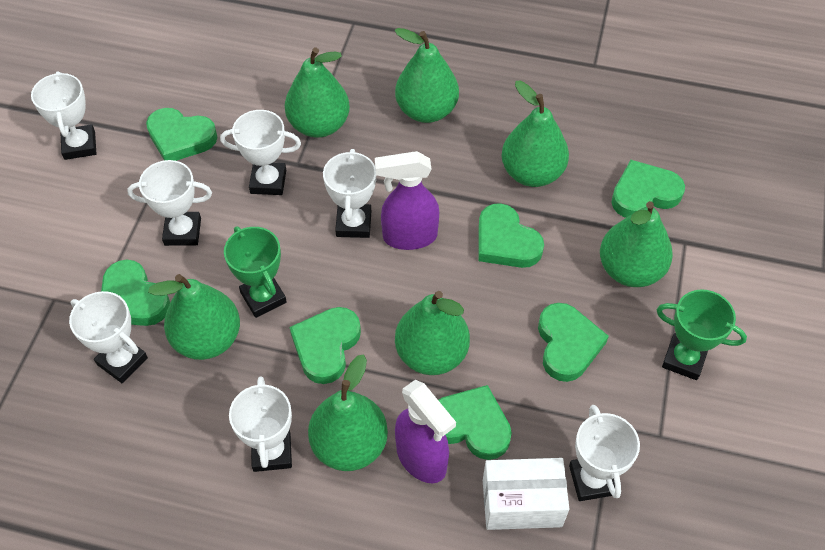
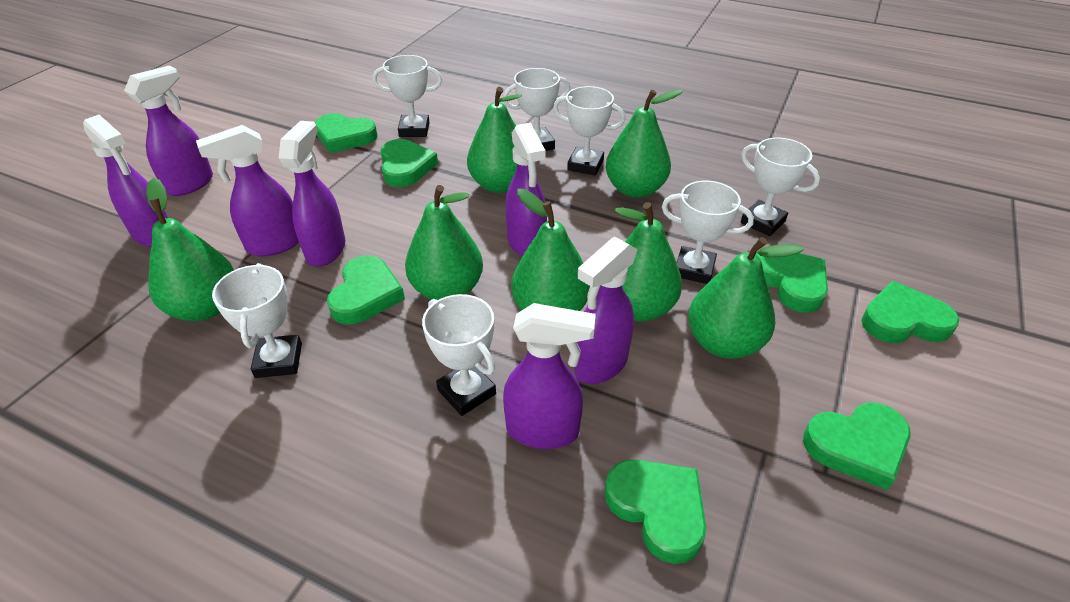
green trophy: [224,226,287,318] [657,289,747,380] = 2 -> none = 0
purple spray bottle: [375,151,439,250] [395,380,456,483] = 2 -> [83,115,168,247] [124,65,213,196] [196,125,299,256] [279,121,345,267] [503,303,596,449] [505,123,547,257] [574,237,638,384] = 7
white box: [483,458,569,530] = 1 -> none = 0

